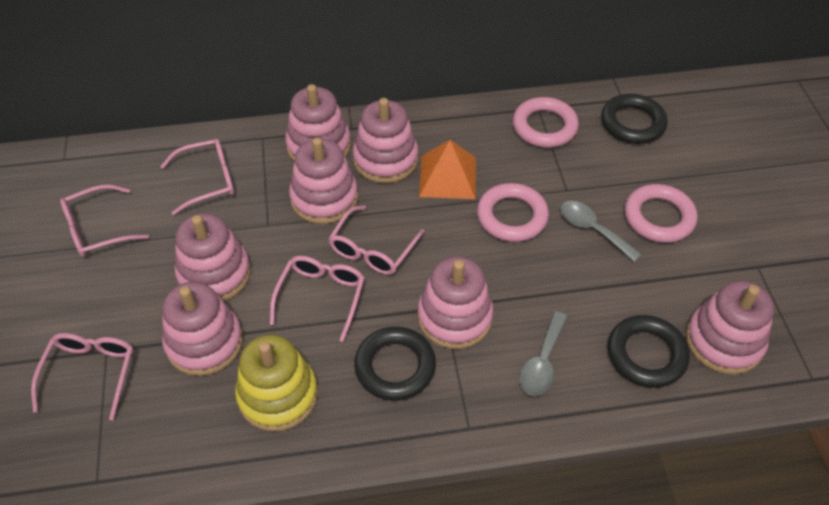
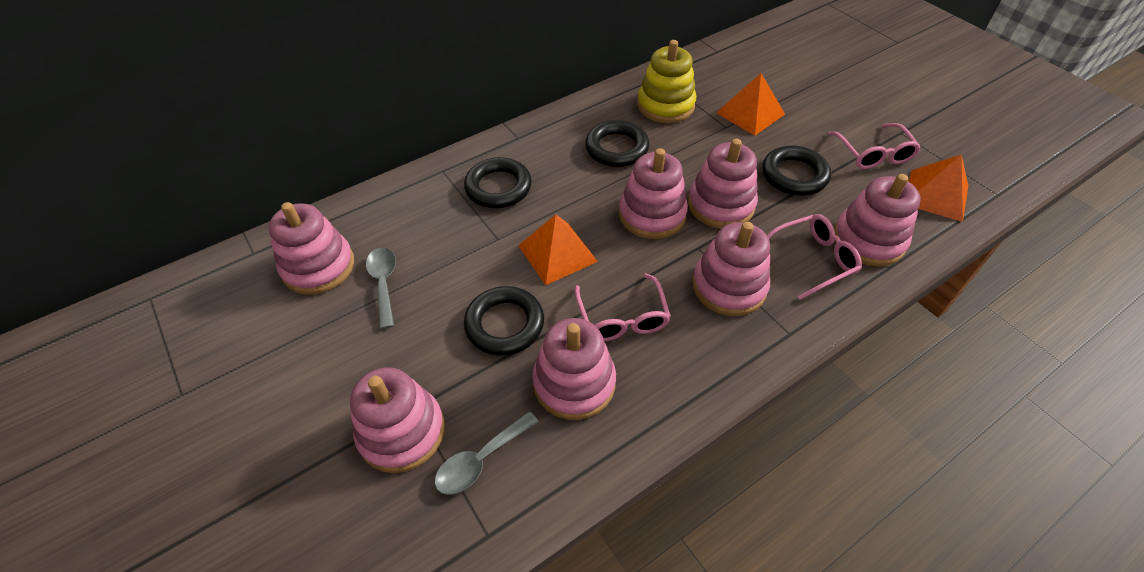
black ring: [354,326,436,401] [601,94,668,144] [608,315,690,388] = 3 -> [464,157,532,208] [464,286,544,356] [585,120,649,167] [762,146,831,196] = 4
orange pyramid: [419,140,476,199] = 1 -> [518,214,598,285] [716,73,785,136] [909,154,968,222] = 3
pink glasses: [31,333,134,420] [60,185,149,257] [160,139,234,215] [270,256,365,342] [328,205,425,275] = 5 -> [575,273,671,342] [767,214,862,300] [828,123,921,169] = 3
pink ring: [477,183,549,242] [513,97,579,148] [625,184,697,243] = 3 -> none = 0

